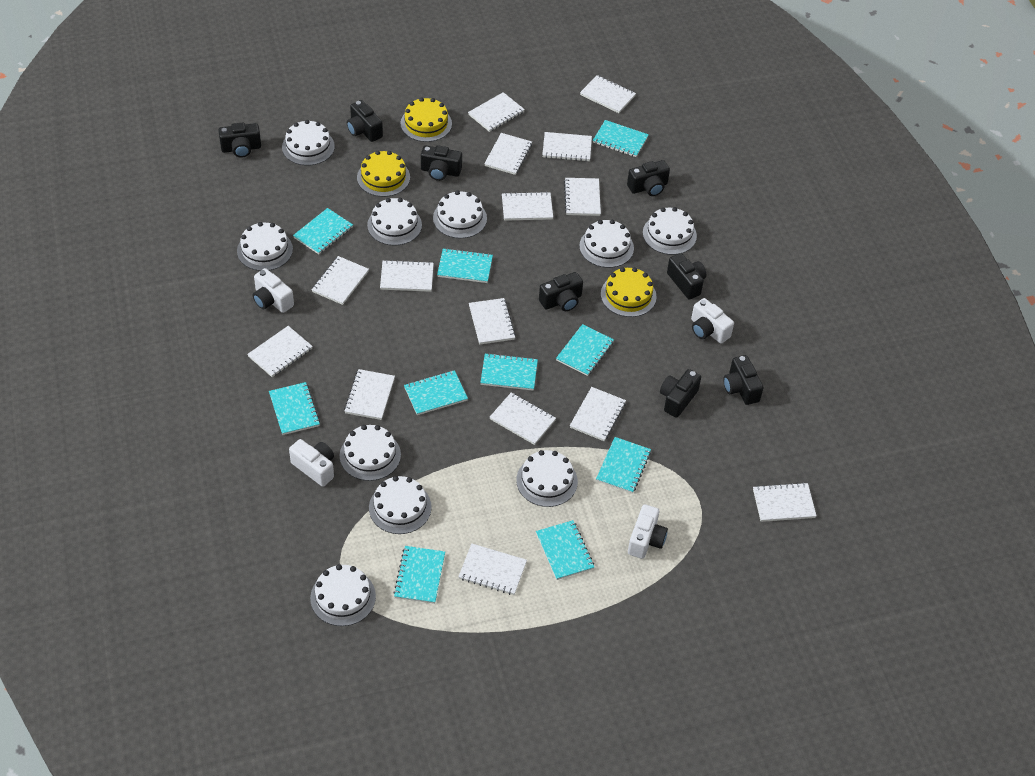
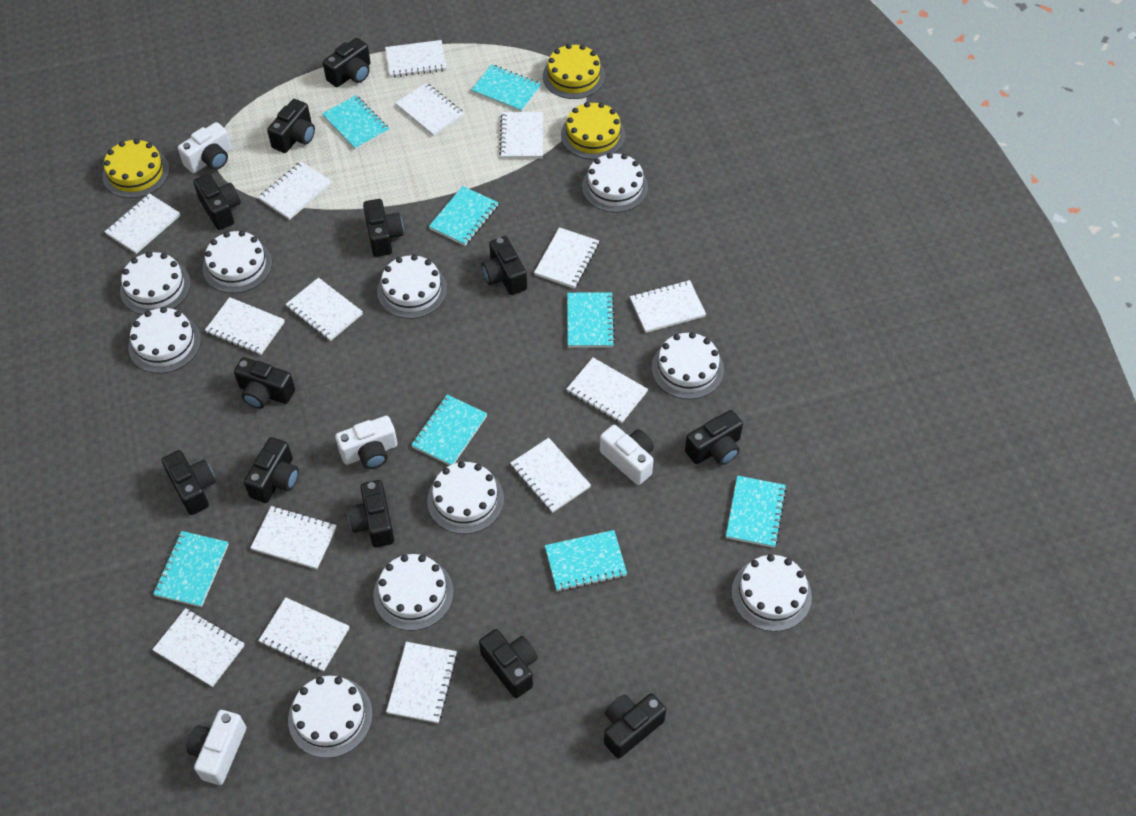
black camera: [218,122,261,158] [347,100,383,142] [421,145,462,181] [539,272,583,311] [627,160,670,196] [660,369,701,418] [667,253,706,300] [723,355,763,405] = 8 -> [161,450,216,515] [193,174,241,230] [234,357,295,409] [244,437,299,503] [267,99,315,153] [323,38,370,87] [348,480,394,547] [363,199,404,257] [479,629,538,698] [481,236,527,295] [604,693,666,759] [685,410,743,465] = 12
turquoise notebook: [269,382,320,435] [293,208,353,254] [393,546,445,604] [404,370,468,415] [437,248,493,283] [480,353,538,391] [536,520,594,580] [556,324,614,376] [593,120,649,157] [596,437,651,493] = 10 -> [153,531,229,607] [322,95,389,150] [411,395,487,465] [429,186,498,246] [471,64,541,112] [545,530,627,591] [567,292,615,348] [726,475,787,548] = 8

